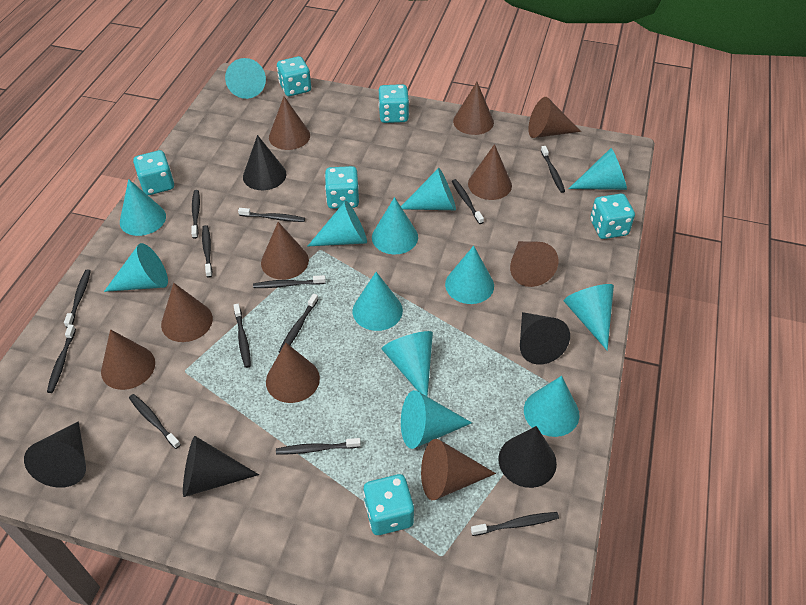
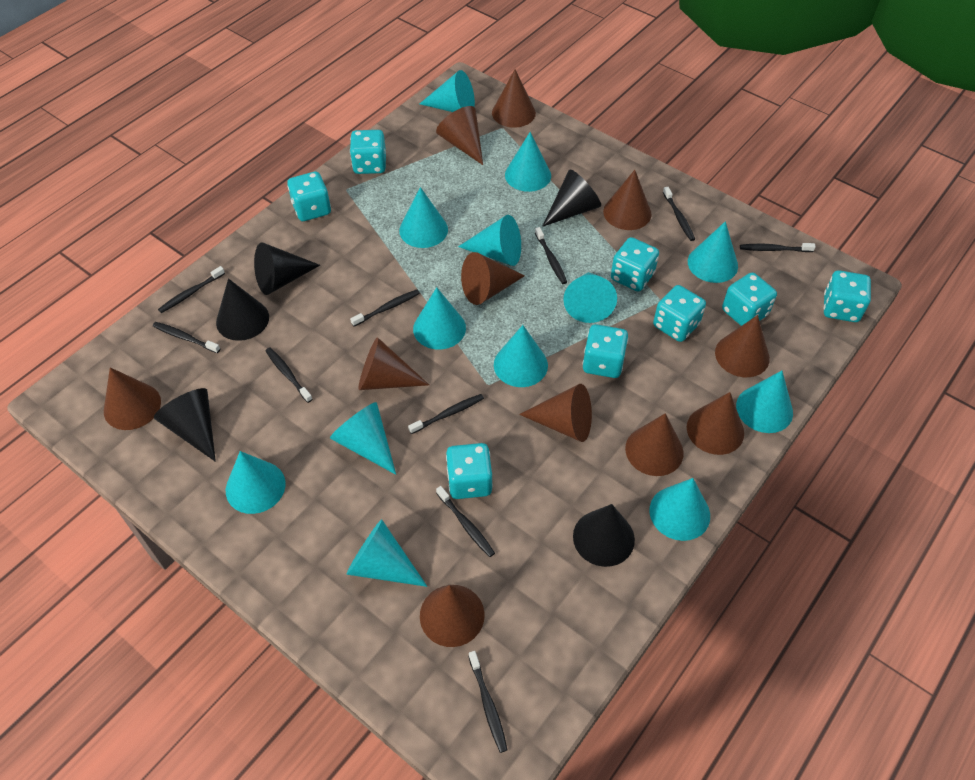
black toothbrush: [47,325,76,393] [64,269,91,327] [129,394,181,449] [191,190,200,239] [202,225,212,278] [234,304,251,368] [238,208,305,222] [253,275,326,288] [276,438,361,454] [279,294,318,353] [452,179,484,224] [471,512,559,536] [541,146,565,193] = 13 -> [153,322,220,353] [158,266,225,313] [265,348,313,403] [350,290,420,326] [408,394,484,434] [436,486,495,557] [468,651,508,753] [535,227,567,284] [663,187,695,241] [740,243,816,252] = 10
brown cone: [101,329,155,390] [161,283,213,342] [261,222,309,280] [266,342,320,403] [269,96,310,150] [421,439,496,500] [453,82,494,135] [468,144,512,200] [510,241,559,287] [528,97,581,138] = 10 -> [104,367,161,430] [358,337,429,390] [420,585,485,647] [436,106,483,165] [461,252,525,305] [492,69,536,128] [519,384,592,442] [603,170,652,230] [625,413,684,476] [687,392,744,455] [715,315,770,377] = 11
turquoise dice: [133,150,174,195] [277,56,311,96] [325,166,359,209] [363,474,414,535] [379,84,409,123] [590,194,635,239] = 6 -> [287,172,331,221] [350,130,386,174] [446,443,493,499] [583,324,628,378] [611,237,659,292] [653,285,706,342] [722,272,777,326] [824,270,871,322] = 8

